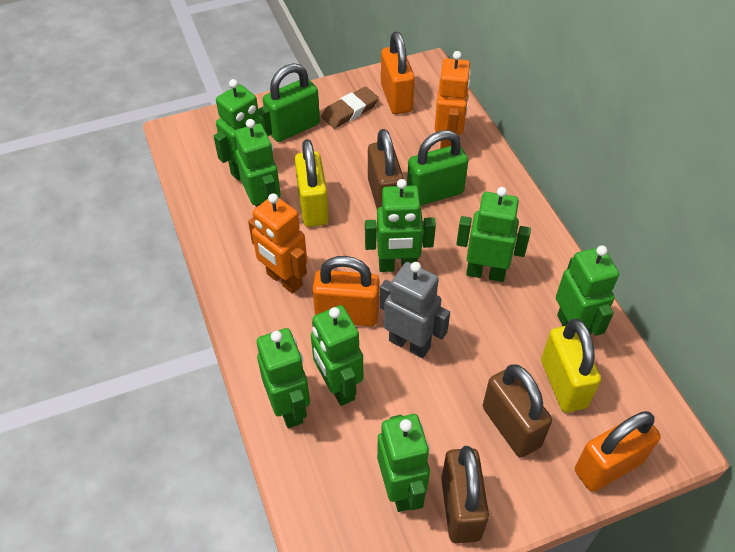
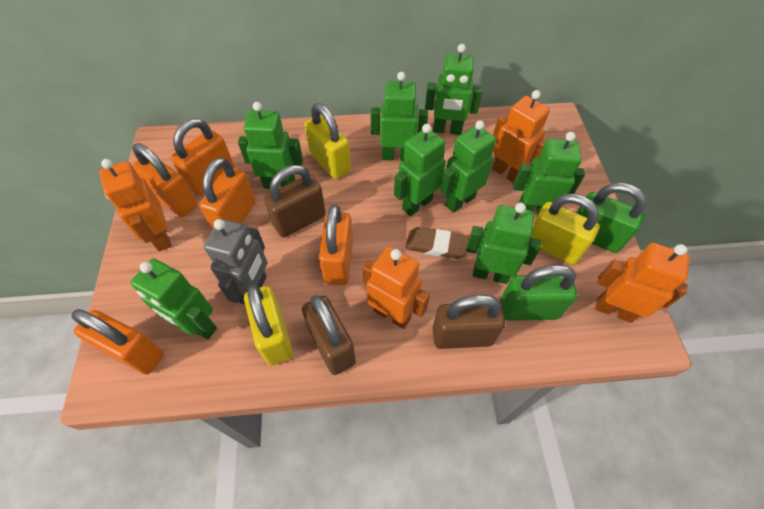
orange padlock: [312,256,380,326] [381,32,415,114] [575,411,661,492] = 3 -> [72,309,164,375] [132,143,197,217] [171,119,234,195] [199,158,256,230] [319,204,353,285] = 5
orange robot: [248,193,307,294] [434,51,471,149] = 2 -> [99,159,171,251] [363,246,430,329] [492,90,550,183] [595,243,690,323] = 4
yellow padlock: [295,139,329,227] [541,319,601,413] = 2 -> [244,284,293,366] [304,103,351,179] [529,194,600,265] = 3

